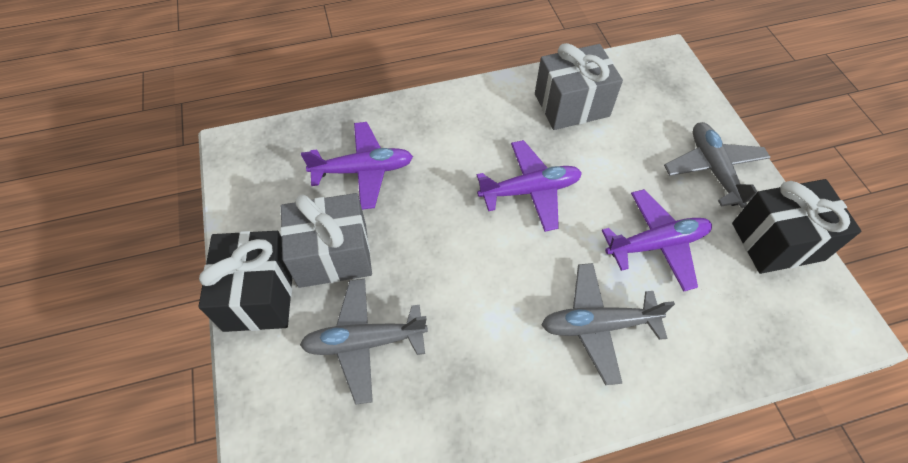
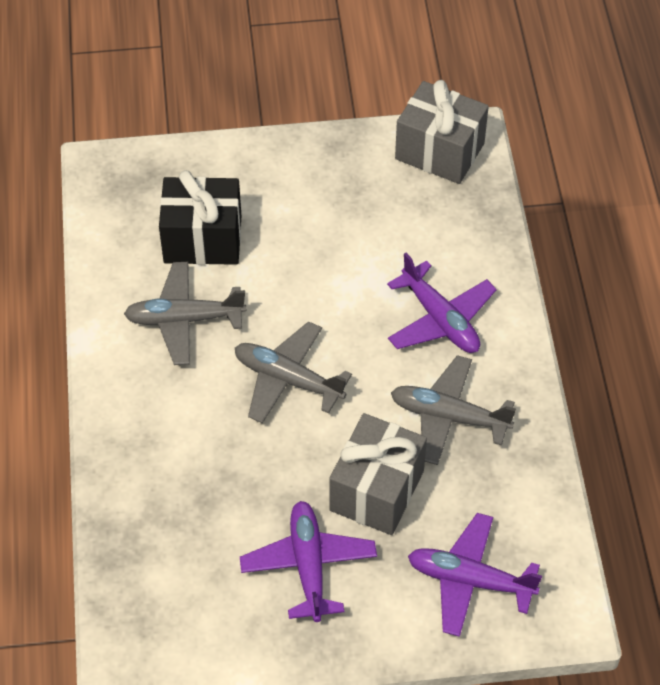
black gift: [198,231,292,332] [732,179,861,274] = 2 -> [159,170,241,265] = 1

